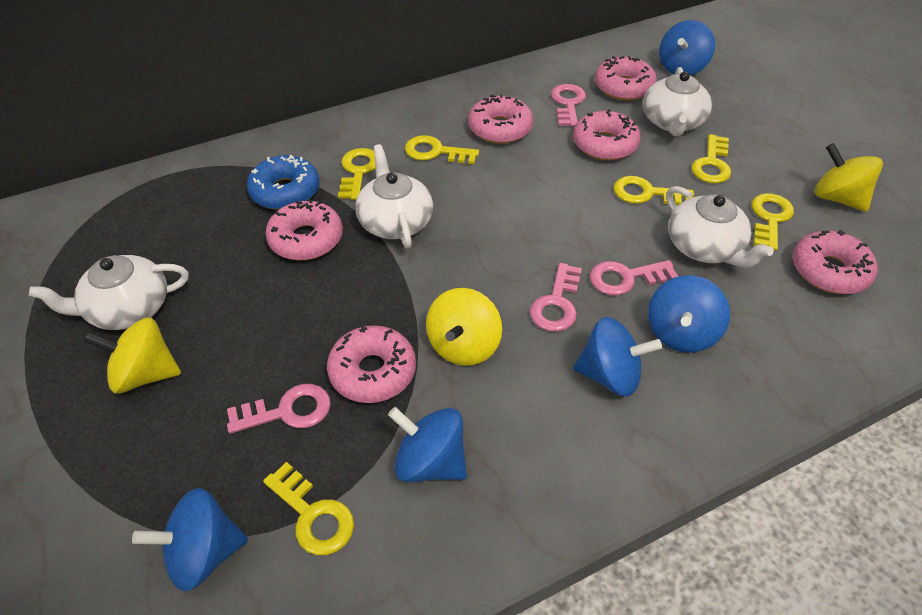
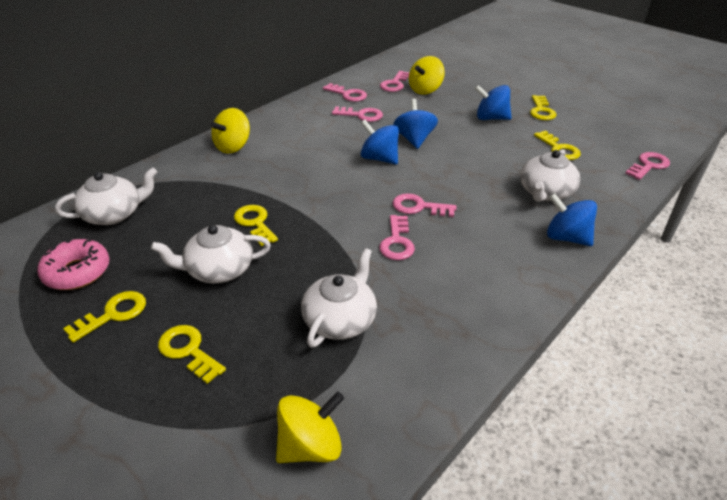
blue donut: [247,155,320,210] = 1 -> none = 0
blue spinning top: [132,488,248,591] [388,407,467,482] [573,317,662,396] [648,275,730,352] [659,20,715,75] = 5 -> [361,120,399,165] [393,99,438,149] [474,85,512,120] [547,193,597,246] = 4
pink donut: [266,199,343,261] [327,325,416,403] [468,94,533,144] [573,109,641,161] [595,56,657,101] [793,230,878,294] = 6 -> [37,239,110,290] = 1
pink key: [227,384,331,434] [530,263,582,332] [551,84,586,127] [590,260,679,296] = 4 -> [323,83,367,102] [332,106,383,122] [379,215,415,260] [380,71,409,92] [392,193,457,217] [625,152,670,180] = 6
yellow key: [263,462,354,555] [338,148,375,200] [405,135,479,164] [613,176,694,205] [691,134,731,183] [752,193,794,251] = 6 -> [63,291,146,343] [158,325,226,384] [234,205,278,246] [530,95,557,120] [534,131,581,160] = 5

